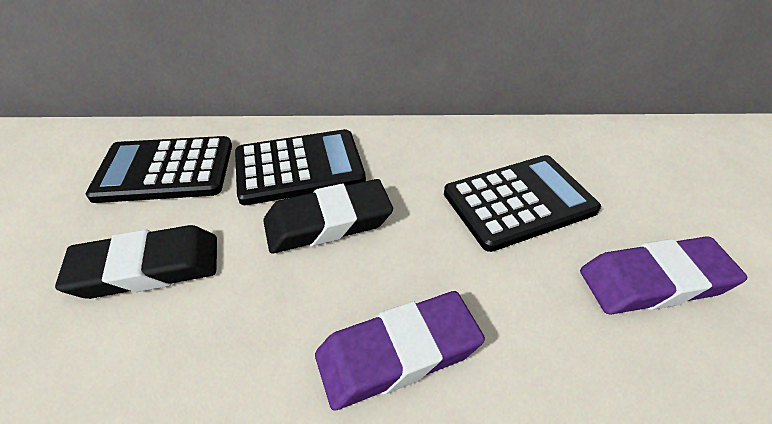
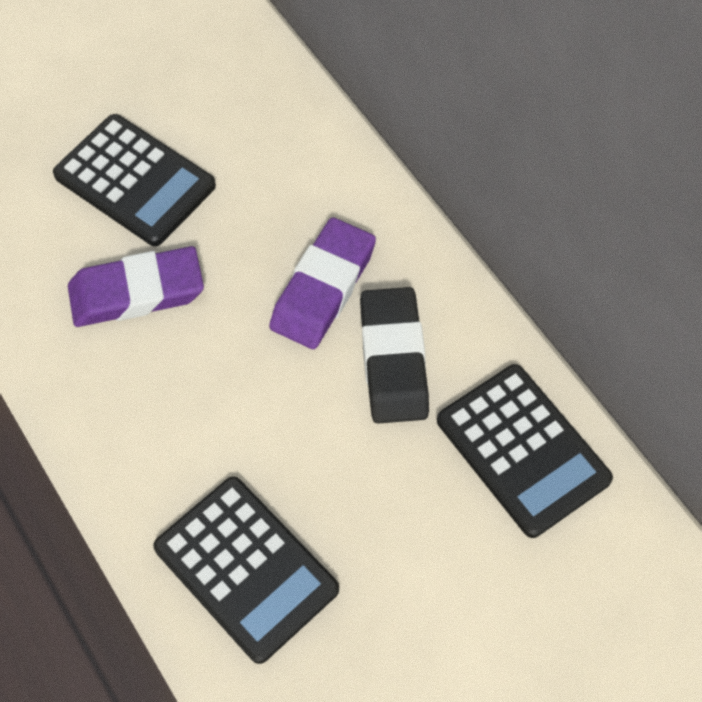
black eraser: [55,225,217,299] [263,179,393,253] = 2 -> [360,287,429,424] = 1

